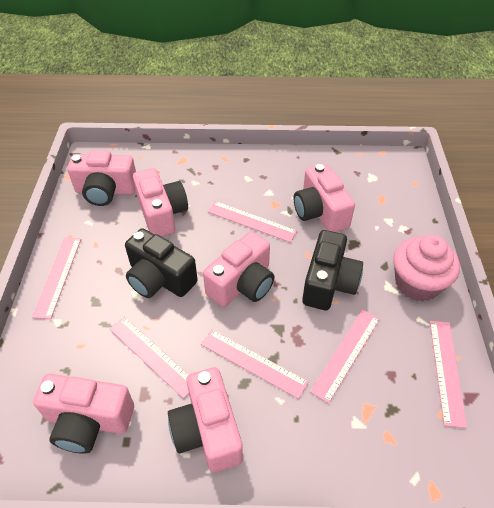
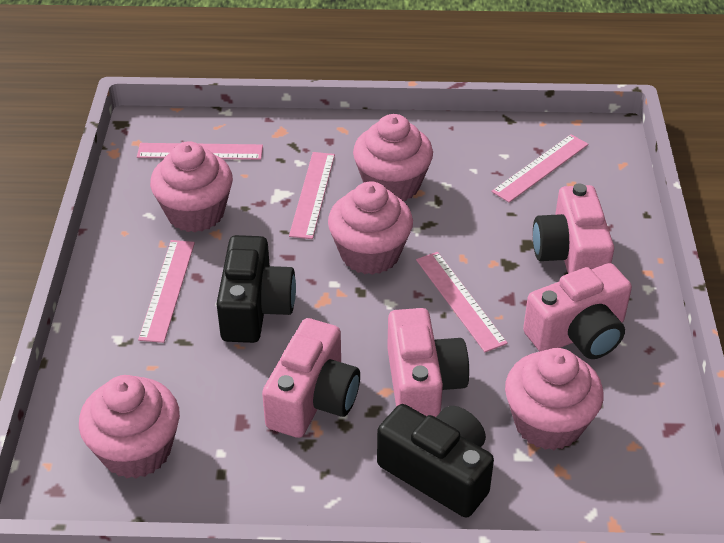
pink camera: [33,374,134,454] [67,150,136,206] [133,168,188,237] [168,367,243,473] [203,231,275,307] [294,164,355,232] = 6 -> [262,318,360,438] [387,308,469,417] [523,263,632,359] [533,183,614,274] = 4
pink cupcake: [393,235,460,301] = 1 -> [79,375,180,479] [150,141,233,232] [328,181,413,275] [353,114,433,201] [505,348,604,450] = 5
pink ruler: [32,237,81,319] [109,317,189,399] [201,330,308,399] [208,201,297,242] [310,310,380,403] [430,321,467,428] = 6 -> [137,143,263,160] [138,240,195,343] [289,152,335,239] [416,252,508,352] [491,134,589,203] = 5

